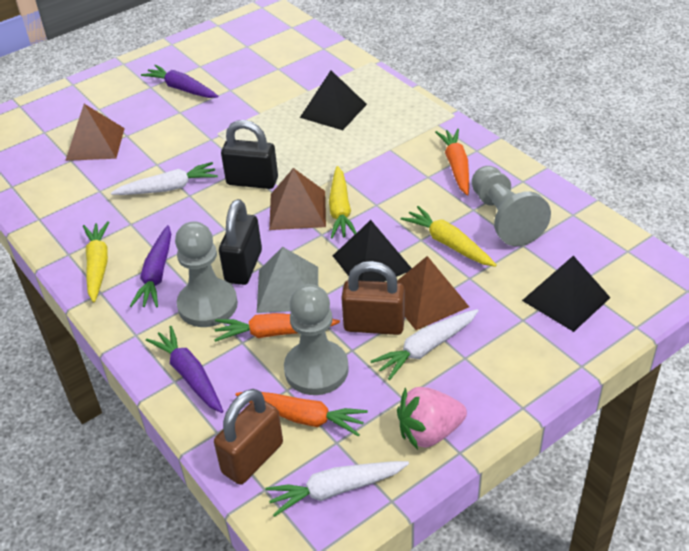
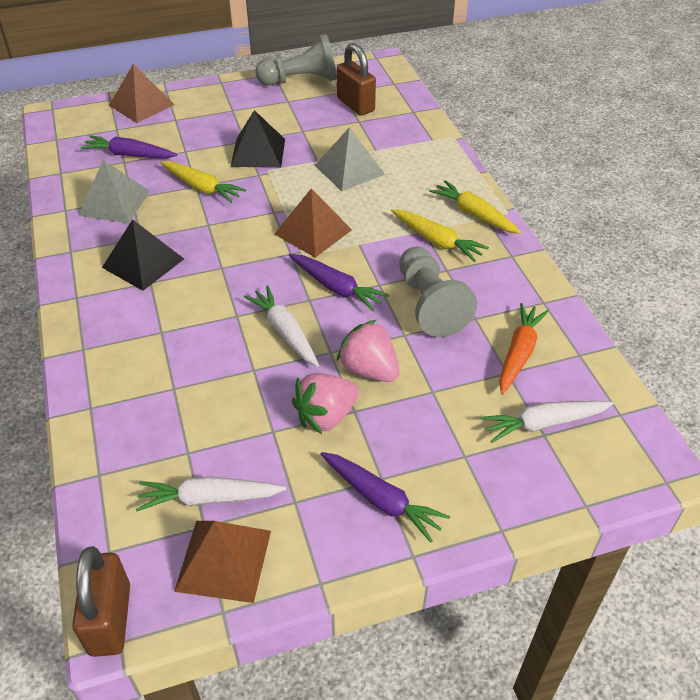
black padlock: [219,199,262,285] [221,120,278,189] = 2 -> none = 0
black pyramid: [300,70,367,130] [333,220,412,282] [522,256,611,332] = 3 -> [102,219,184,291] [230,110,285,168] = 2
grey pawn: [175,221,238,327] [284,284,349,395] [472,166,551,246] = 3 -> [255,34,337,86] [399,247,477,337] = 2
grey pyramid: [257,247,318,313] = 1 -> [78,160,150,223] [315,127,385,191] = 2
orange carrot: [214,313,340,342] [236,392,368,437] [435,129,469,195] = 3 -> [499,303,549,395] = 1
pink strawberry: [397,387,467,450] = 1 -> [292,373,359,434] [336,319,400,382] = 2

